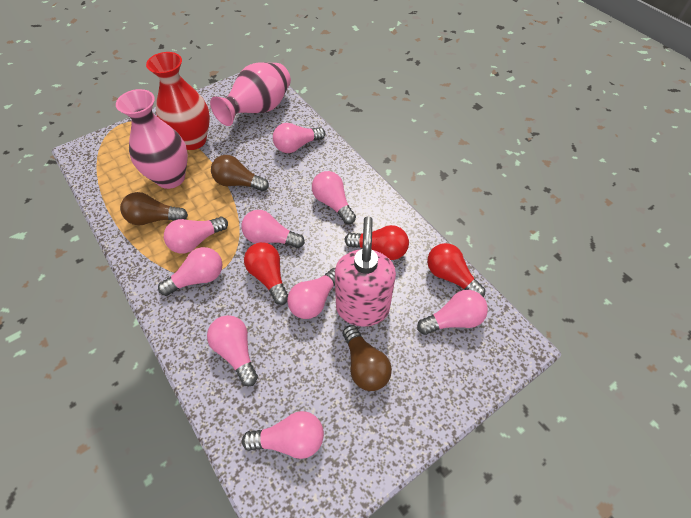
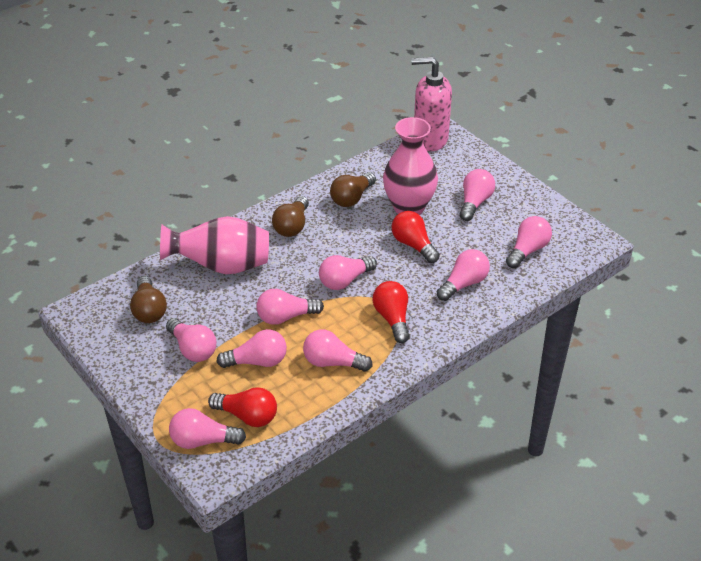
red vase: [146,52,210,150] = 1 -> none = 0

